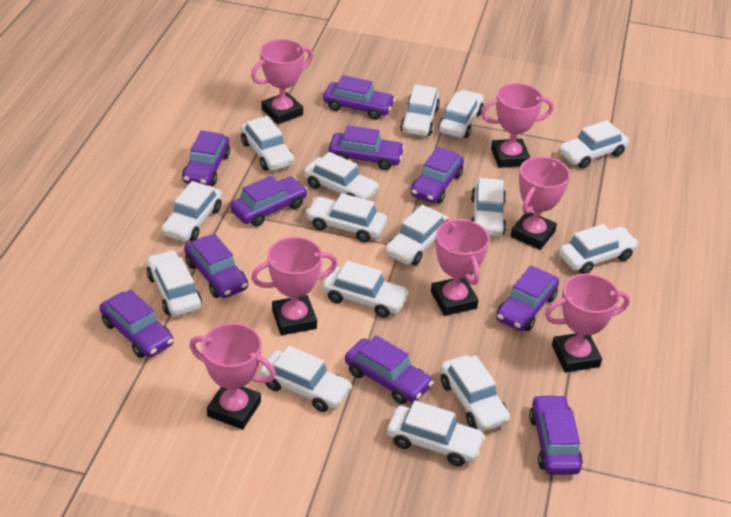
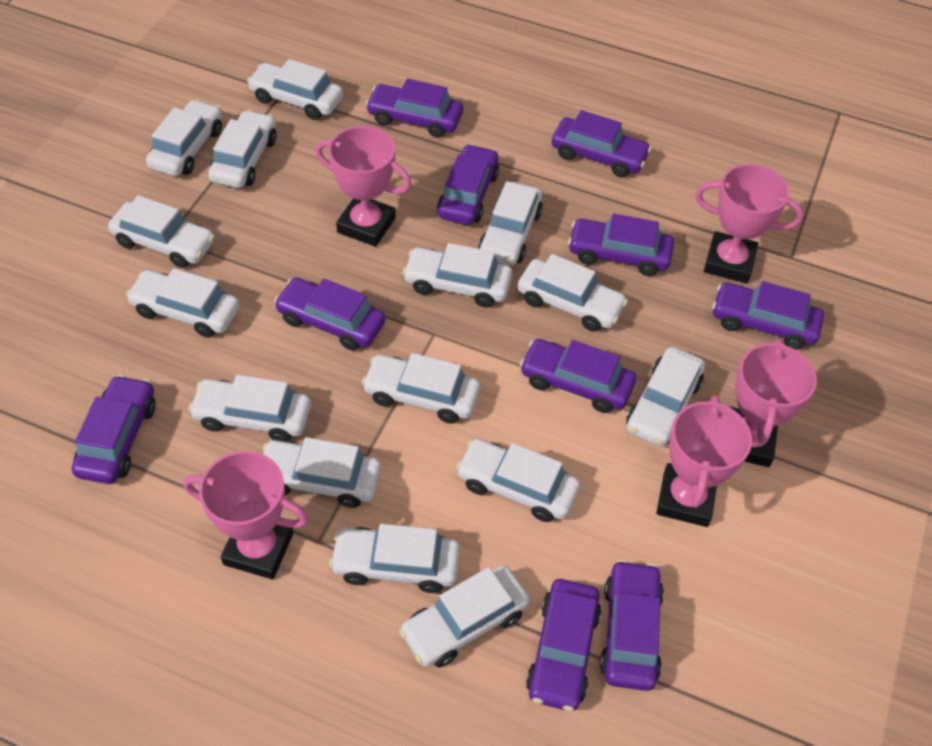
pink trophy: [189,323,276,430] [251,39,313,124] [251,237,338,335] [431,218,489,316] [481,83,554,168] [511,157,570,250] [545,274,630,372] = 7 -> [183,451,309,579] [315,126,412,247] [656,395,752,527] [695,164,804,283] [729,338,817,467] = 5

